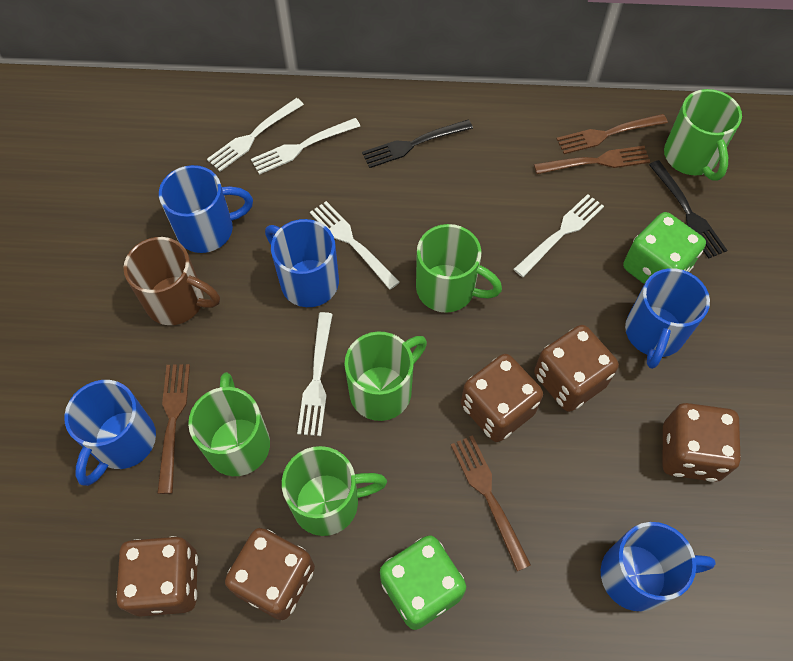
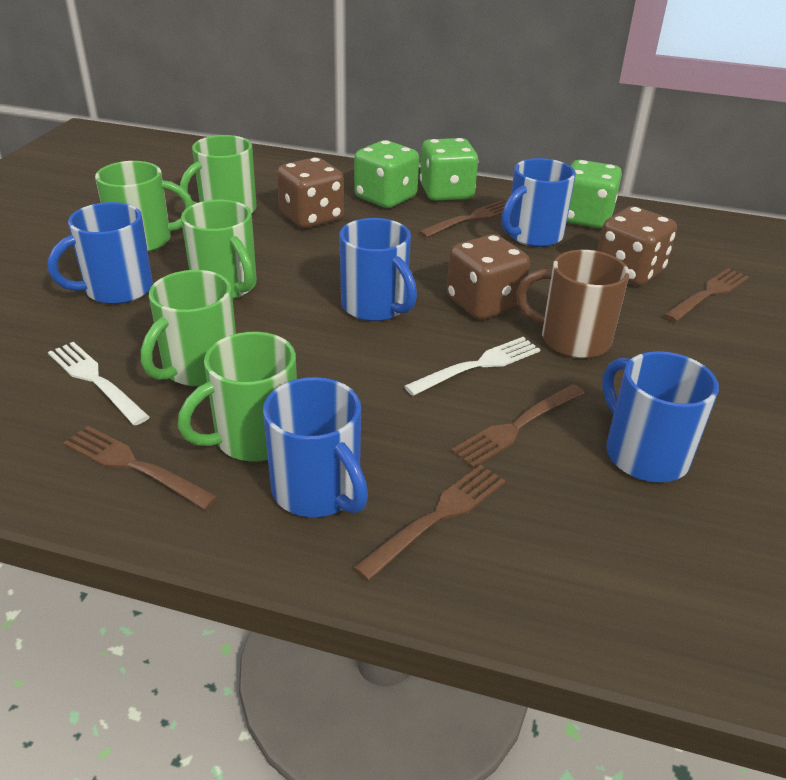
black fork: [362,120,473,168] [649,160,727,259] = 2 -> none = 0
brown dice: [116,536,198,617] [225,528,315,620] [461,354,543,442] [534,325,619,412] [662,403,741,482] = 5 -> [277,157,344,228] [447,234,530,320] [597,206,677,286] = 3
brown fork: [157,364,190,494] [451,435,531,571] [534,146,650,174] [556,114,668,154] = 4 -> [63,426,218,510] [354,464,506,581] [419,200,506,238] [451,384,585,468] [664,268,749,322] = 5
green dice: [380,535,466,630] [623,212,706,284] = 2 -> [354,140,419,208] [420,138,478,201] [567,160,622,229] = 3
white fork: [207,98,304,172] [251,118,360,175] [297,312,333,436] [310,201,400,290] [513,194,604,277] = 5 -> [48,342,150,425] [404,337,541,396] = 2

